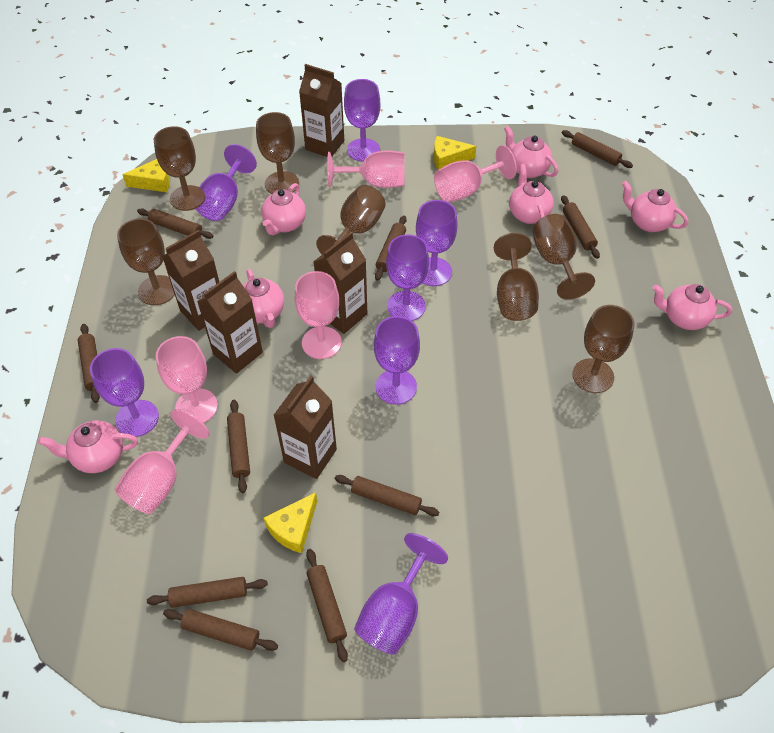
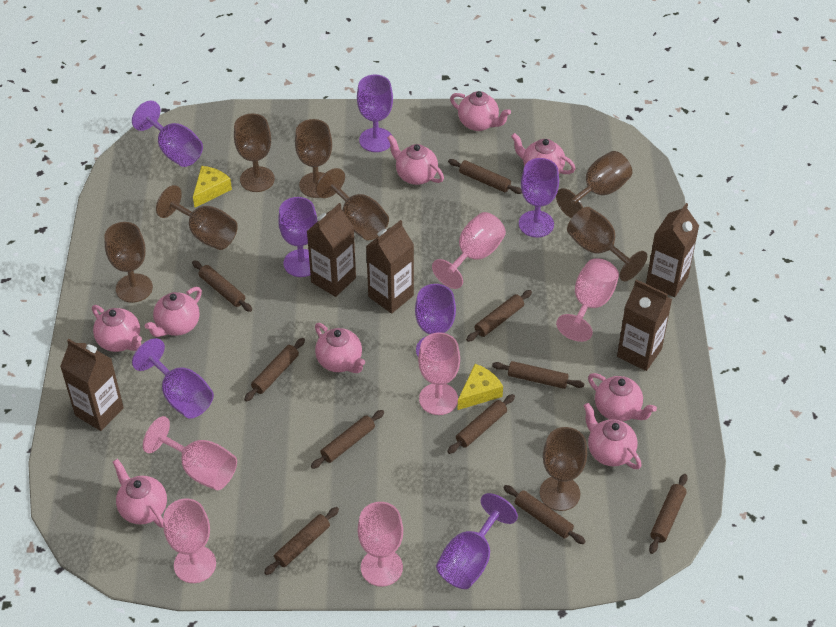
brown goblet: [117,218,175,305] [154,126,199,211] [256,112,299,194] [316,185,386,254] [494,233,539,321] [532,214,595,300] [572,305,635,393] = 7 -> [104,222,153,303] [156,185,238,250] [234,113,275,192] [295,119,332,198] [316,168,389,240] [539,427,587,511] [556,151,632,218] [567,207,647,281] = 8
pink goblet: [115,409,209,514] [156,336,218,423] [295,271,342,359] [327,151,405,188] [434,145,517,202] = 5 -> [143,416,237,490] [163,499,216,583] [358,502,403,587] [418,332,460,415] [432,212,506,289] [556,258,619,342] = 6
pink teapot: [38,421,138,473] [243,269,284,328] [261,183,306,235] [504,126,558,178] [509,164,553,224] [622,181,688,232] [652,284,732,330] = 7 -> [92,305,142,352] [113,459,167,528] [145,287,202,337] [315,323,365,373] [387,135,444,185] [450,91,511,131] [511,133,575,174] [583,403,641,469] [588,373,657,421] = 9
yellow cheese: [122,159,170,192] [264,492,317,553] [434,136,476,170] = 3 -> [193,166,232,208] [458,364,503,410] = 2

